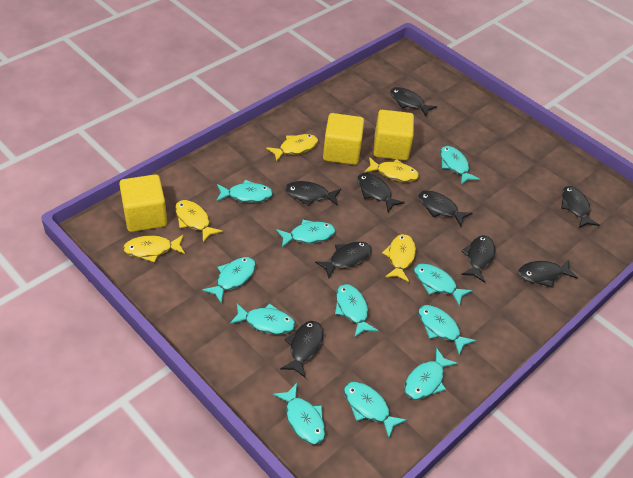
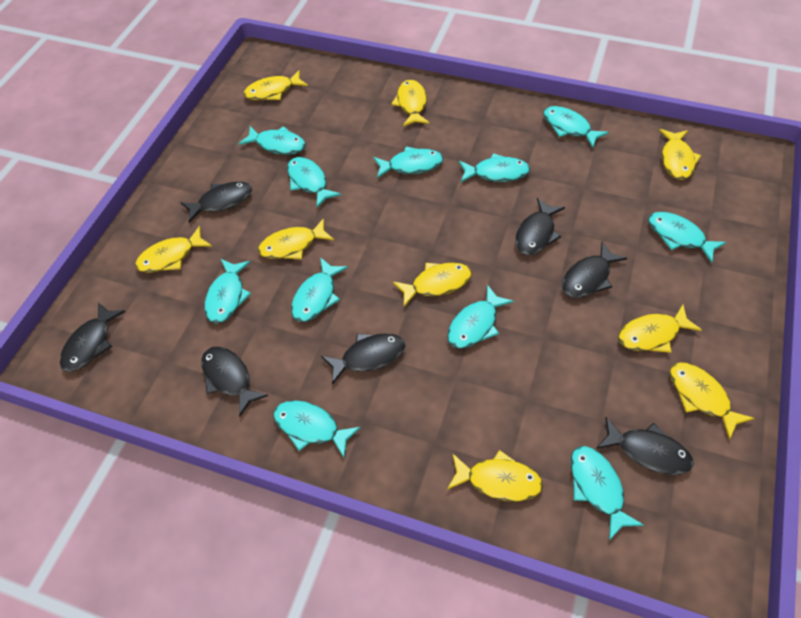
black fish: [280,321,324,378] [285,181,341,206] [315,242,372,278] [357,173,405,212] [390,87,437,117] [418,190,472,226] [461,235,495,283] [518,260,578,288] [561,186,600,228] = 9 -> [60,302,126,372] [180,181,252,223] [201,347,268,417] [321,333,405,385] [515,198,565,256] [562,242,627,298] [596,417,694,475] = 7
yellow cube: [119,174,167,232] [323,113,364,165] [373,110,414,160] = 3 -> none = 0
yellow fish: [123,235,185,262] [175,200,223,242] [266,134,318,162] [364,157,419,182] [382,234,416,282] = 5 -> [135,226,212,273] [244,70,308,100] [258,218,334,259] [391,80,430,126] [393,263,472,307] [447,450,543,502] [618,305,702,353] [659,129,701,180] [670,362,754,440] = 9

